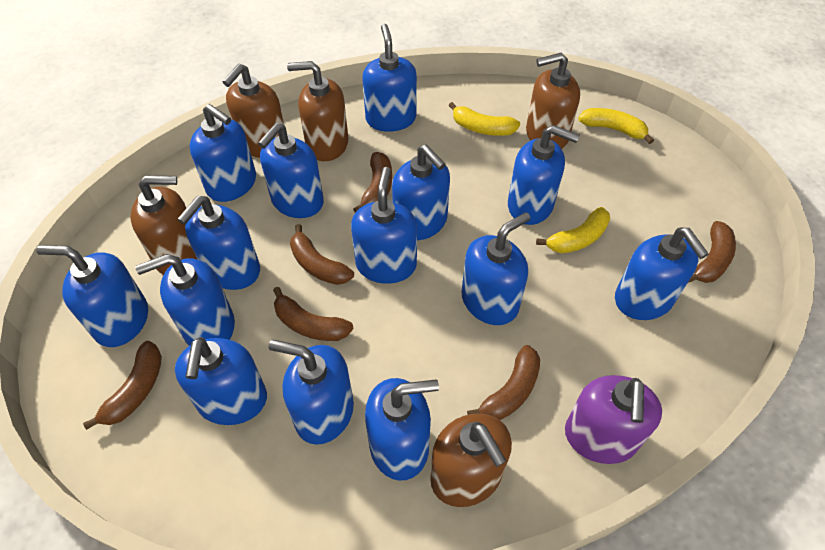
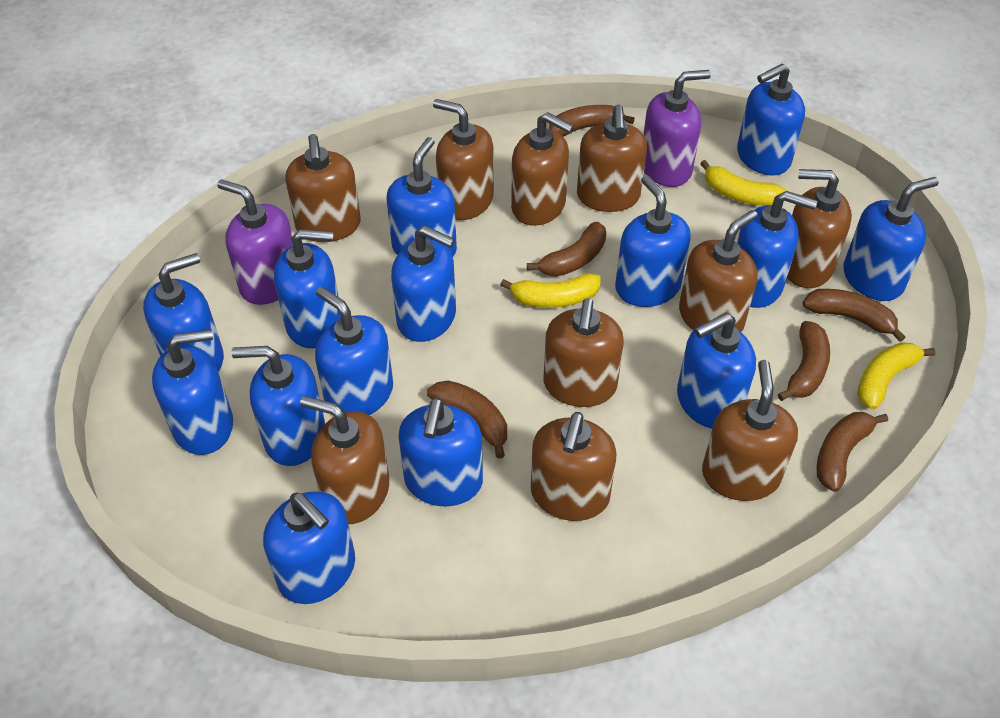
brown soap dispenser: [131,175,197,275] [223,64,284,158] [287,61,349,161] [430,413,512,507] [526,53,580,149] = 5 -> [285,134,361,242] [300,396,389,524] [433,99,494,220] [511,112,574,226] [531,412,617,521] [544,298,624,407] [577,104,647,212] [679,210,758,332] [702,360,798,501] [787,169,852,288] = 10
purple soap dispenser: [565,375,662,464] = 1 -> [217,179,293,305] [643,70,711,187] = 2

